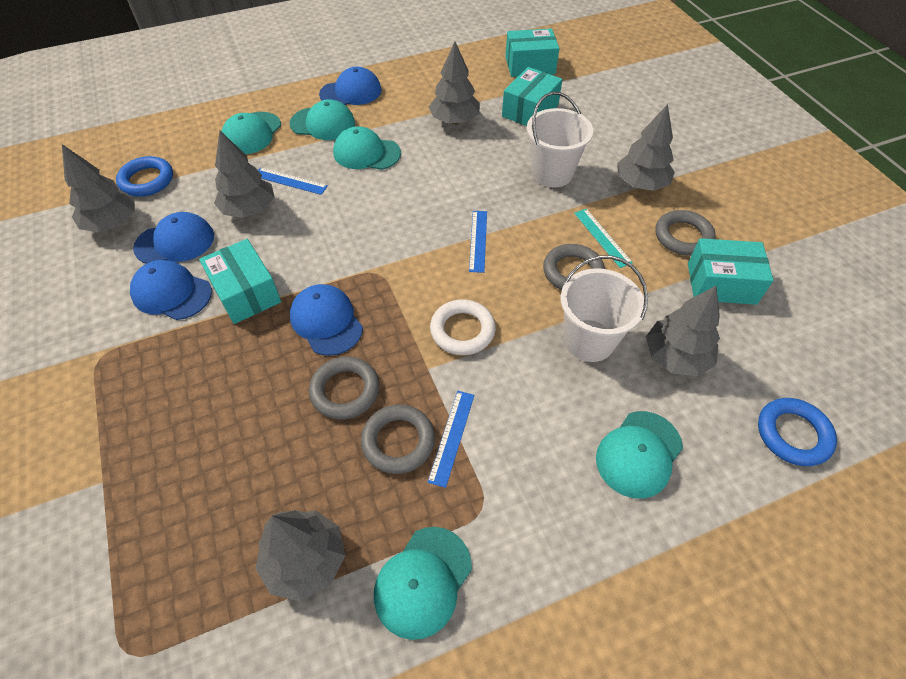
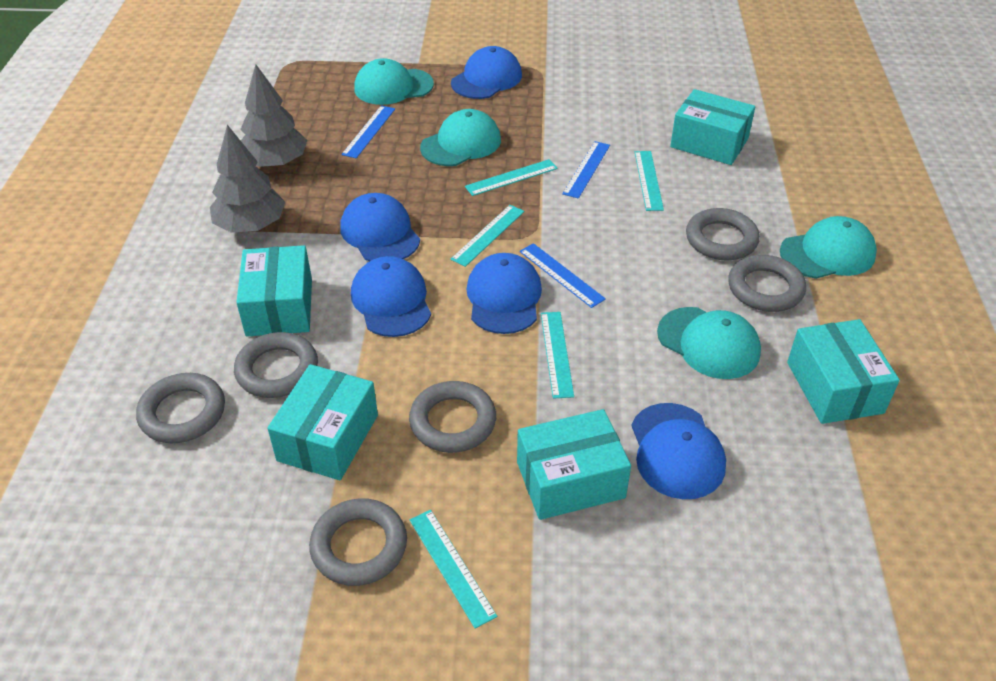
blue cap: [130,260,212,320] [133,212,214,264] [290,284,363,356] [319,67,382,105] = 4 -> [340,193,420,261] [351,256,431,337] [451,46,522,99] [467,253,542,334] [632,403,726,499] = 5
blue ring: [116,156,173,197] [758,398,837,466] = 2 -> none = 0
grey ring: [309,357,380,420] [361,404,435,474] [543,244,605,290] [655,210,716,256] = 4 -> [136,373,225,443] [234,332,318,398] [309,498,407,586] [409,381,496,453] [686,208,760,260] [728,255,806,312] = 6
grey tree: [62,144,135,232] [214,131,274,218] [255,510,345,601] [429,42,480,124] [617,104,675,191] [646,286,720,376] = 6 -> [210,125,285,233] [240,64,307,167] = 2
turquoise box: [199,239,281,324] [502,67,563,126] [505,29,560,77] [688,238,773,305] = 4 -> [236,245,312,336] [267,364,378,480] [517,409,631,520] [670,89,755,165] [787,319,900,424] = 5
turquoise cap: [221,112,281,154] [289,99,355,140] [333,126,401,170] [374,527,472,640] [596,411,683,499] = 5 -> [354,58,434,105] [420,109,501,166] [657,307,761,379] [780,216,877,279] = 4
turquoise ruler: [574,209,633,268] = 1 -> [410,510,497,629] [450,205,524,267] [465,159,558,196] [541,312,574,399] [635,151,664,211] = 5
white bucket: [527,92,593,187] [561,255,648,362] = 2 -> none = 0
white ring: [430,299,496,355] = 1 -> none = 0

